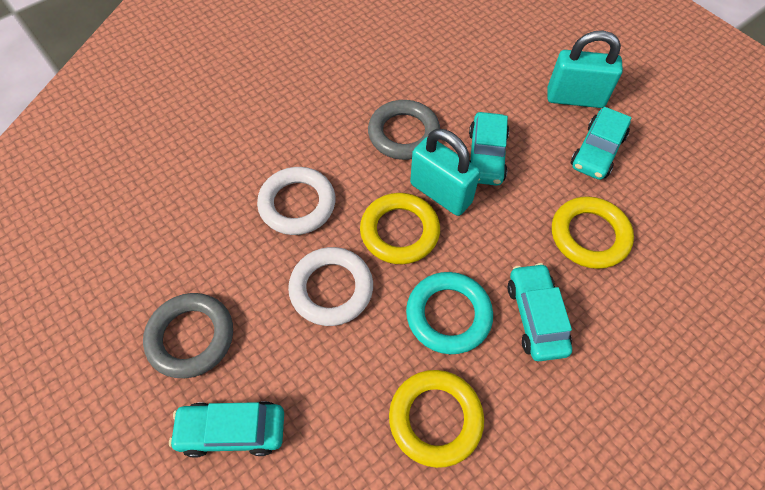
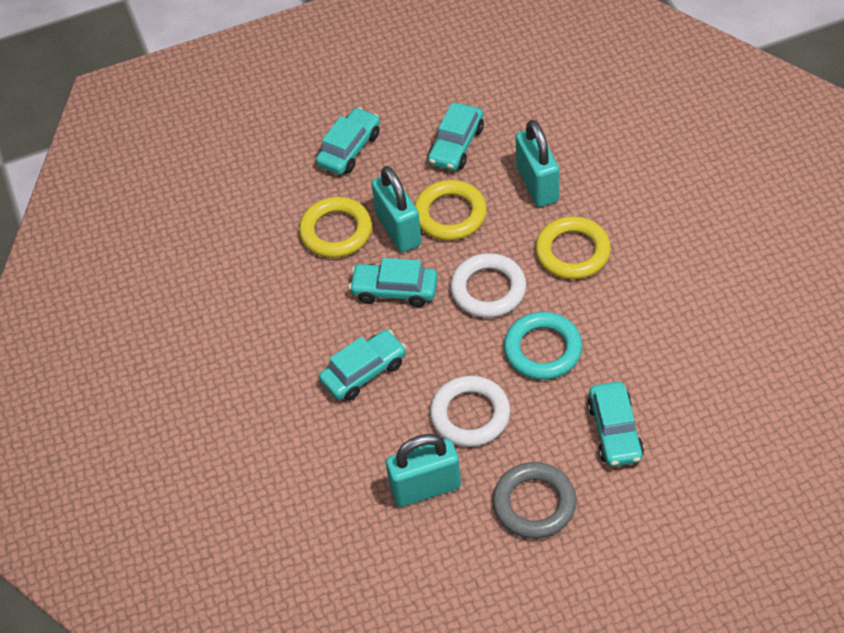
grey ring: [143,293,233,378] [368,100,440,160] = 2 -> [492,462,577,539] = 1
turquoise car: [169,401,284,458] [469,112,509,186] [508,263,572,361] [571,107,631,180] = 4 -> [316,107,380,175] [319,330,406,401] [349,258,438,307] [428,103,484,171] [587,382,644,467] = 5
turquoise padlock: [410,129,480,216] [547,31,623,108] = 2 -> [371,166,422,252] [386,434,461,507] [516,120,559,207] = 3

